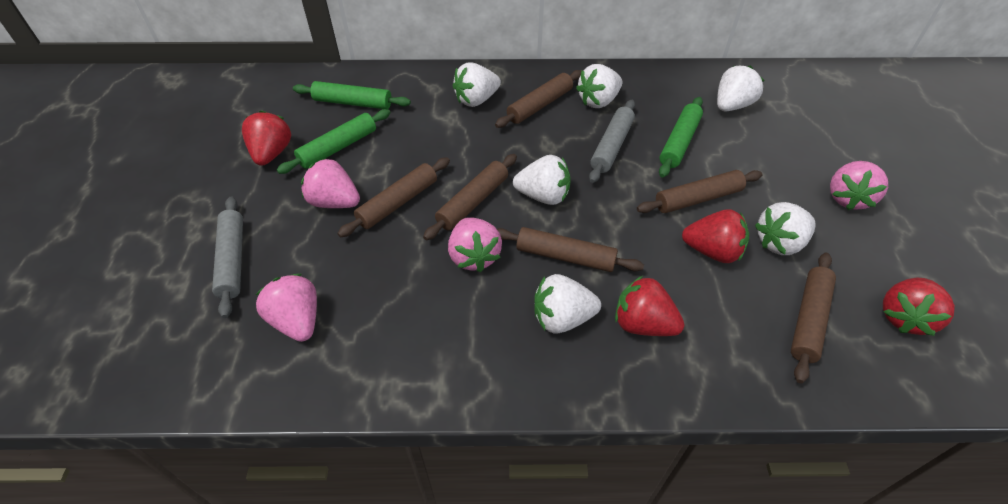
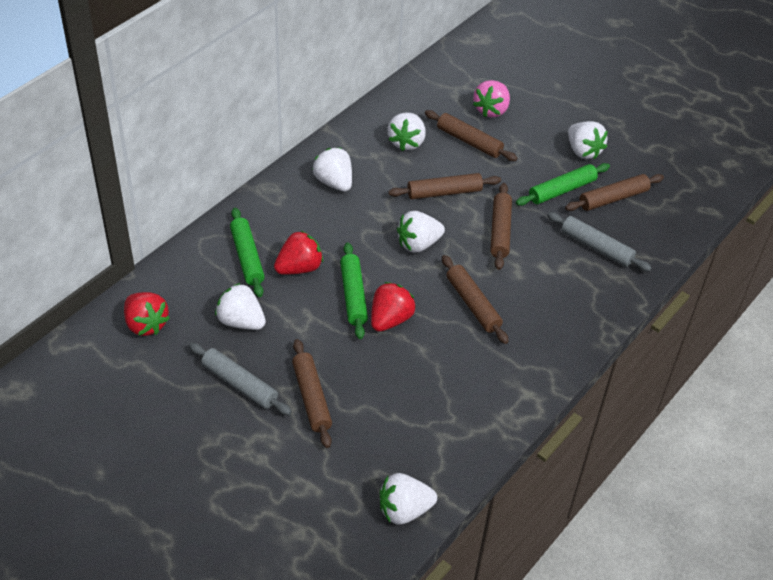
pink strawberry: [256,274,317,342] [301,158,360,208] [448,217,502,272] [830,161,888,210] = 4 -> [473,80,510,117] = 1
red strawberry: [242,111,291,166] [615,276,685,336] [682,209,749,263] [883,278,955,336] = 4 -> [124,292,170,336] [274,230,323,275] [371,282,416,332] = 3

